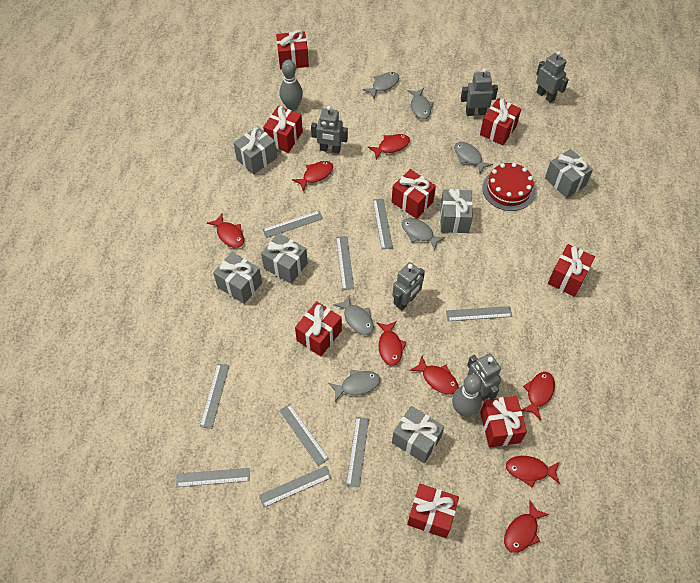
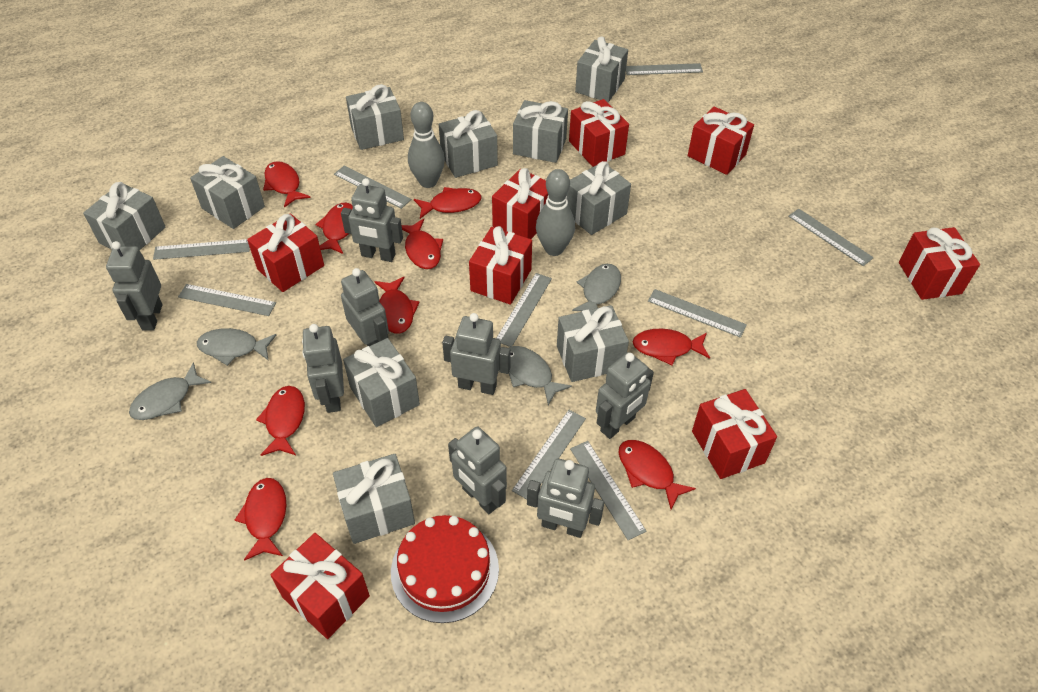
grey fish: [329,369,380,402] [333,294,374,335] [363,72,399,99] [402,218,446,251] [407,88,434,119] [454,142,493,173] = 6 -> [129,362,211,420] [197,328,276,366] [509,346,572,405] [572,264,621,311] = 4
grey gift: [213,252,262,304] [233,126,277,175] [261,233,308,284] [392,406,444,463] [440,189,473,233] [545,149,593,198] = 6 -> [83,182,166,250] [190,156,265,229] [333,454,415,544] [343,338,420,427] [346,84,404,150] [439,110,498,178] [513,100,568,163] [557,305,629,382] [567,161,631,235] [575,36,628,102] = 10
grey robot: [311,106,348,153] [392,262,425,311] [461,68,498,116] [467,353,501,401] [536,51,569,103] = 5 -> [106,241,163,331] [302,324,344,413] [341,178,403,262] [341,268,389,346] [442,313,511,395] [448,426,507,514] [527,458,604,538] [596,352,654,439] = 8
red fish: [207,214,244,248] [292,161,333,191] [368,134,410,159] [377,321,407,366] [409,356,458,395] [504,500,549,553] [506,456,560,487] [521,372,555,420] = 8 -> [235,478,287,561] [256,386,305,456] [263,161,311,207] [315,203,353,254] [374,277,420,334] [401,218,443,269] [414,187,481,219] [619,440,696,510] [633,328,710,365] = 9

